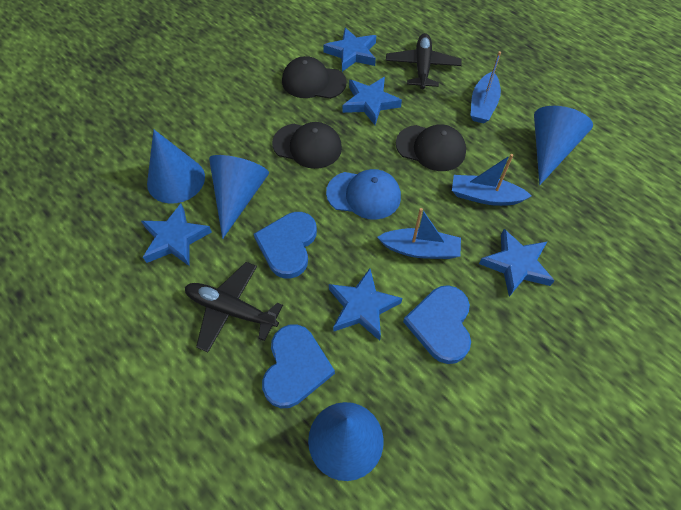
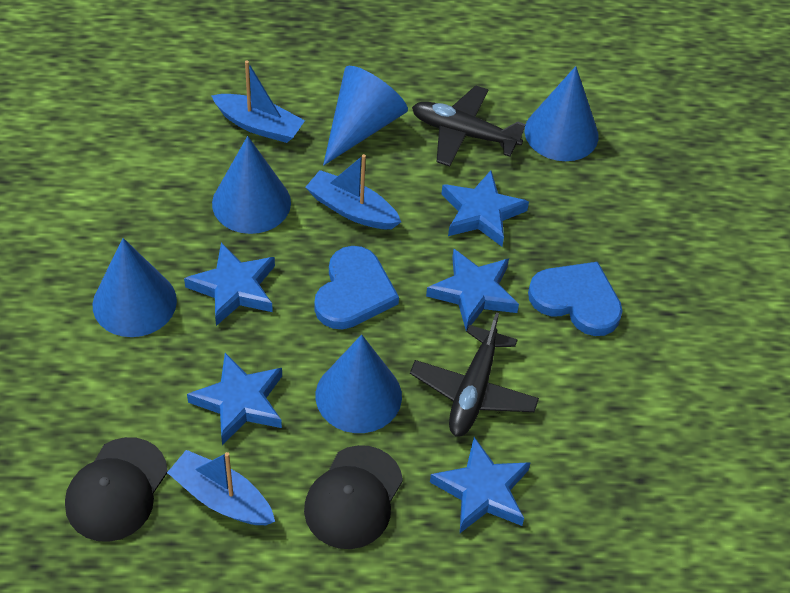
black cap: [272,122,342,169] [282,56,347,99] [396,124,466,171] = 3 -> [65,437,168,542] [304,445,403,549] = 2
blue cap: [326,169,401,220] = 1 -> none = 0
blue cone: [147,130,205,204] [209,155,269,239] [308,402,384,481] [534,106,593,185] = 4 -> [93,238,177,337] [212,136,291,234] [316,334,402,433] [323,66,408,166] [525,66,599,161] = 5
blue heart: [254,212,317,279] [262,324,335,408] [403,285,471,364] = 3 -> [314,246,399,329] [528,262,623,336] = 2

